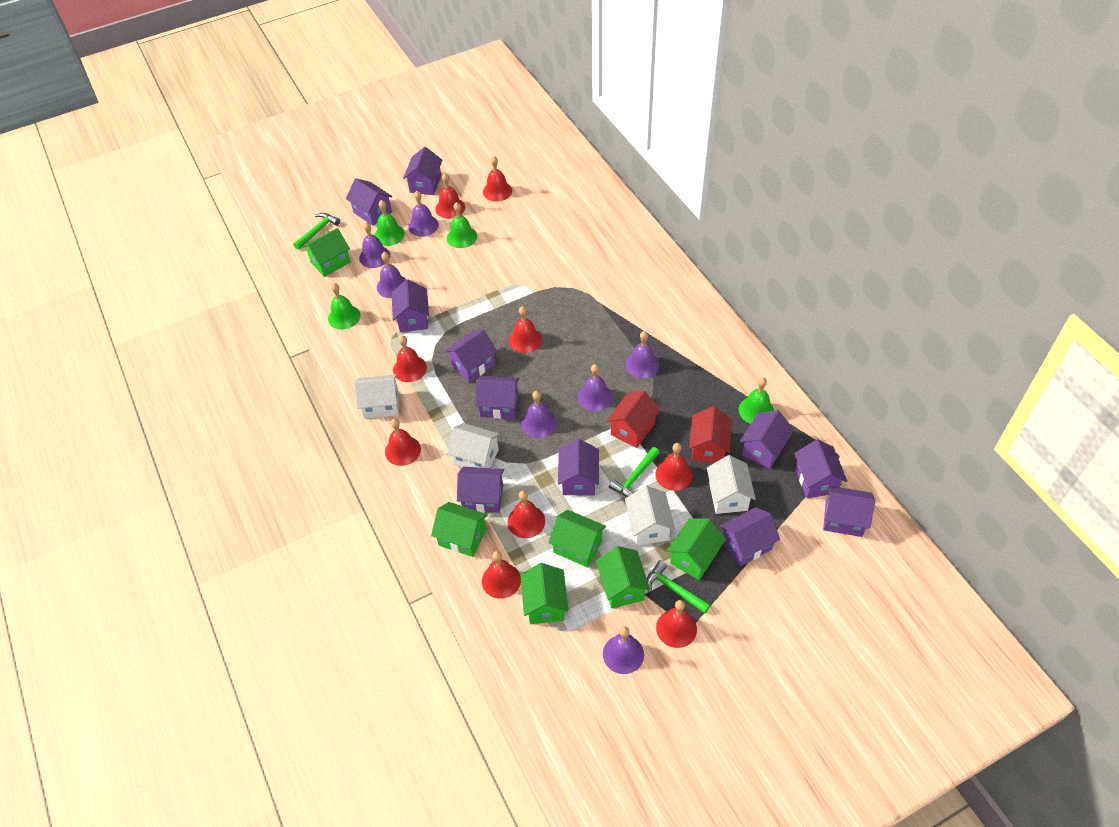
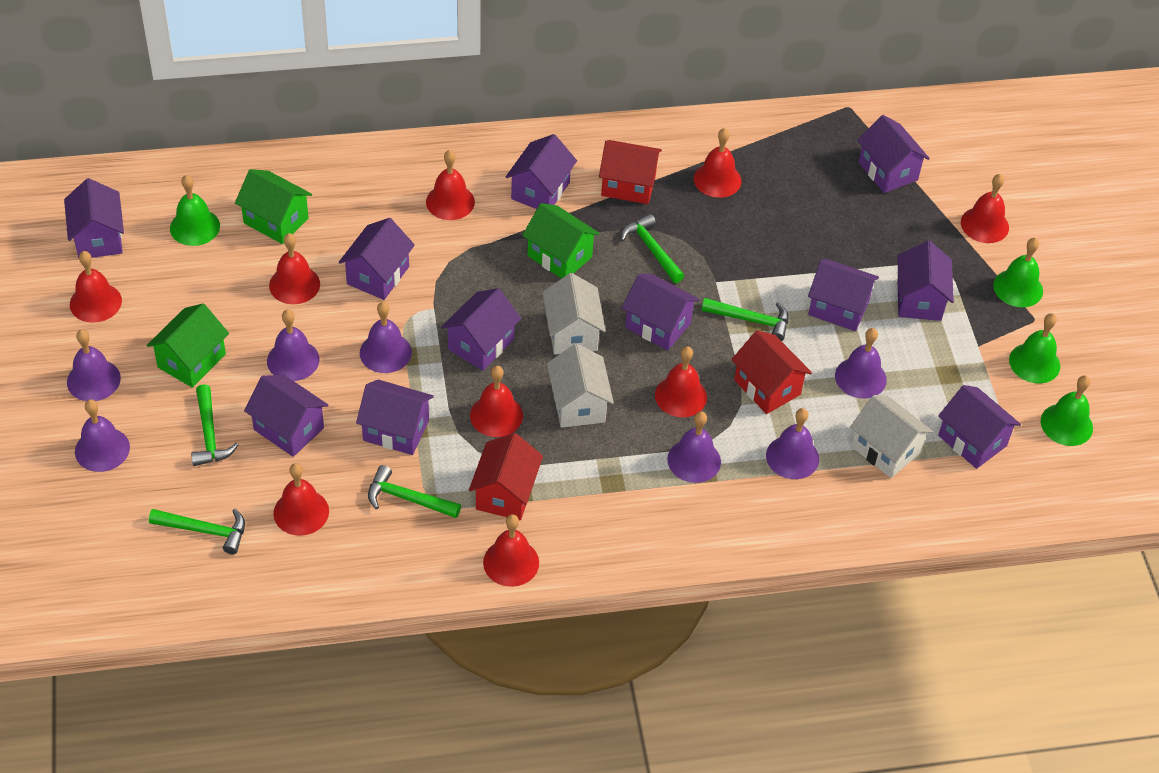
green hammer: [293,213,340,250] [609,447,660,497] [647,560,711,613] = 3 -> [149,509,245,554] [191,384,238,466] [368,465,461,518] [620,214,684,283] [702,298,789,341] = 5
green house: [302,228,351,277] [431,502,488,557] [520,563,568,624] [548,510,606,567] [596,546,650,608] [667,519,726,580] = 6 -> [147,304,229,388] [235,169,312,244] [522,203,600,279] = 3
red house: [606,391,660,448] [689,406,732,463] = 2 -> [469,433,543,520] [599,140,662,204] [731,330,812,414] = 3
white house: [354,374,399,419] [447,423,500,468] [625,485,675,545] [707,455,756,514] = 4 -> [542,273,606,355] [547,344,614,428] [850,395,933,478] = 3

